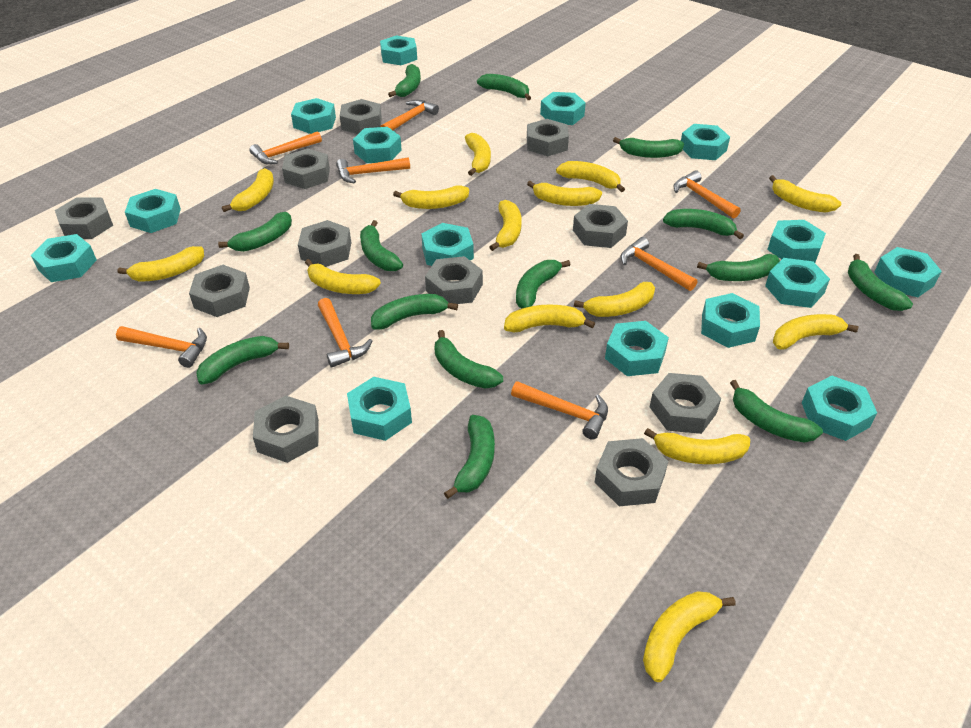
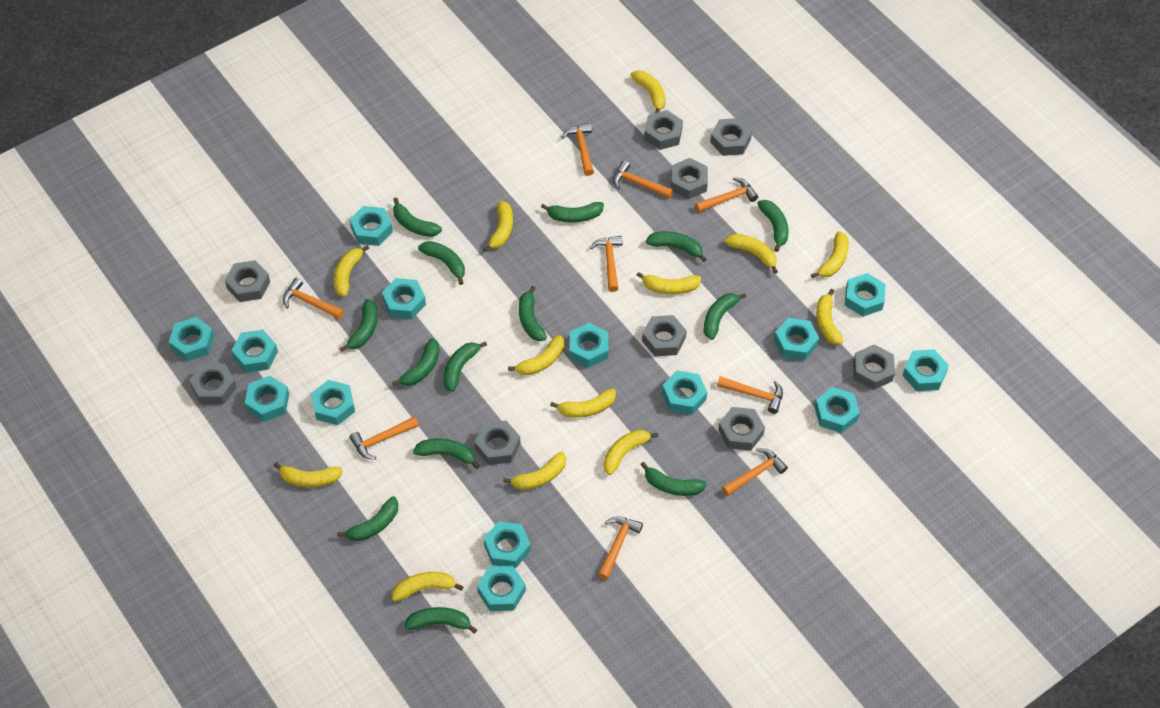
grey nut: [55,197,113,239] [189,265,250,317] [253,396,319,463] [282,148,330,189] [298,220,351,267] [340,99,382,134] [425,256,483,304] [527,119,569,156] [573,204,628,248] [595,438,668,506] [650,373,721,434] = 11 -> [189,363,237,405] [225,260,270,302] [474,421,521,465] [642,315,687,356] [644,110,683,150] [671,158,708,199] [710,118,752,156] [718,407,765,451] [853,345,895,390] = 9
orange hammer: [116,326,207,368] [250,131,322,165] [318,298,372,368] [336,157,410,183] [380,100,439,130] [511,381,608,440] [621,237,697,291] [673,170,741,219] = 8 -> [283,278,344,319] [349,416,419,460] [562,123,594,176] [590,236,623,292] [598,516,643,580] [613,161,673,198] [695,177,758,212] [717,376,783,414] [722,448,788,496] = 9
turquoise nut: [31,234,97,282] [125,189,181,233] [291,98,336,134] [347,377,412,441] [353,127,402,163] [380,35,417,65] [421,223,474,266] [540,92,586,125] [605,321,669,376] [681,124,730,160] [701,293,760,348] [765,258,830,308] [767,220,826,263] [802,376,877,441] [874,247,942,297] = 15 -> [169,317,214,361] [231,330,278,373] [245,376,289,422] [311,380,355,425] [350,206,393,246] [382,278,426,319] [477,566,526,611] [484,522,531,568] [569,323,608,368] [662,371,707,415] [774,318,819,361] [814,387,860,433] [845,273,886,317] [902,349,949,391] = 14
yellow banana: [118,246,204,282] [222,168,274,212] [305,259,381,294] [393,185,469,209] [465,133,491,176] [489,200,522,251] [504,305,595,332] [527,181,602,206] [556,161,625,192] [574,282,655,317] [643,591,735,682] [644,428,750,464] [769,175,841,213] [773,314,858,349] = 14 -> [274,462,343,487] [334,245,369,297] [392,572,464,601] [483,201,513,252] [503,451,566,490] [508,335,564,375] [550,389,616,418] [604,430,658,475] [631,70,666,113] [637,272,701,294] [724,234,778,274] [811,231,849,278] [816,289,843,345] = 13

